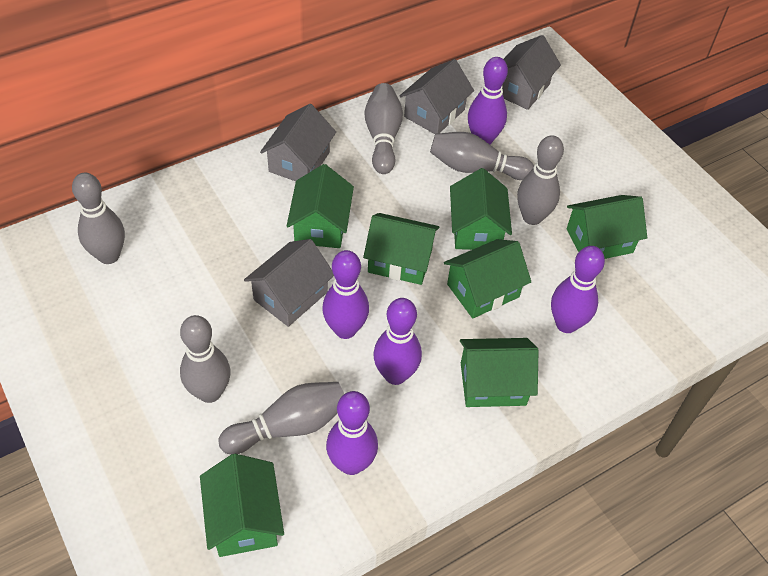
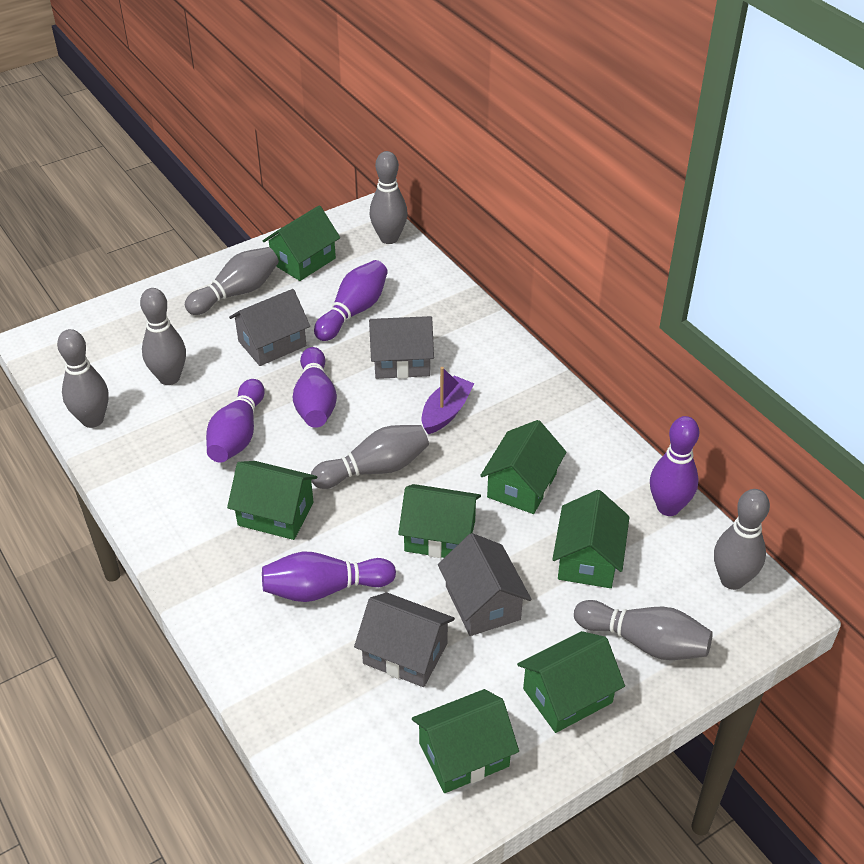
grey bowling pin: [72,173,125,264] [180,315,230,403] [218,382,344,454] [365,83,403,174] [430,132,534,180] [517,135,564,225] = 6 -> [57,329,109,428] [140,288,186,385] [185,247,279,315] [311,425,429,489] [370,151,408,244] [574,600,713,660] [714,489,770,590] = 7
purple boat: none = 0 -> [422,367,474,434] = 1

